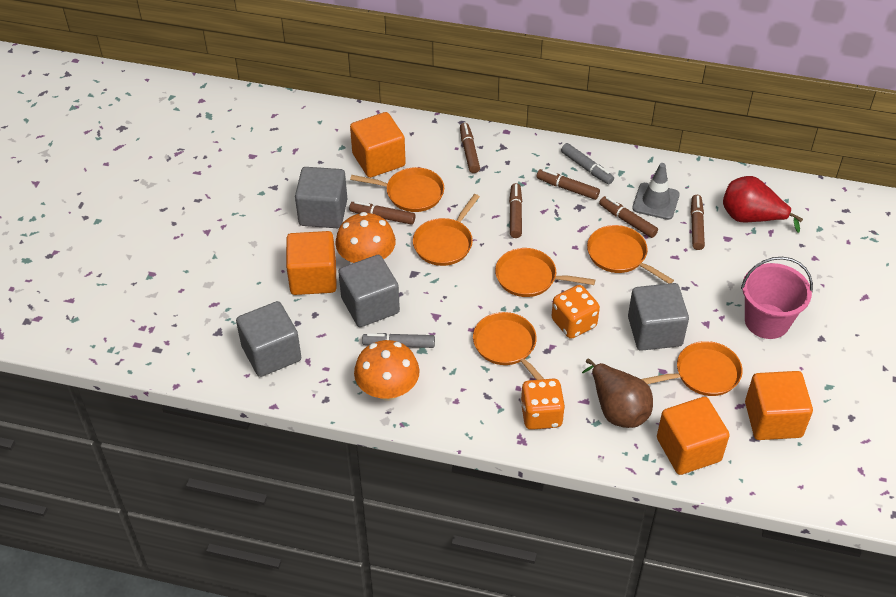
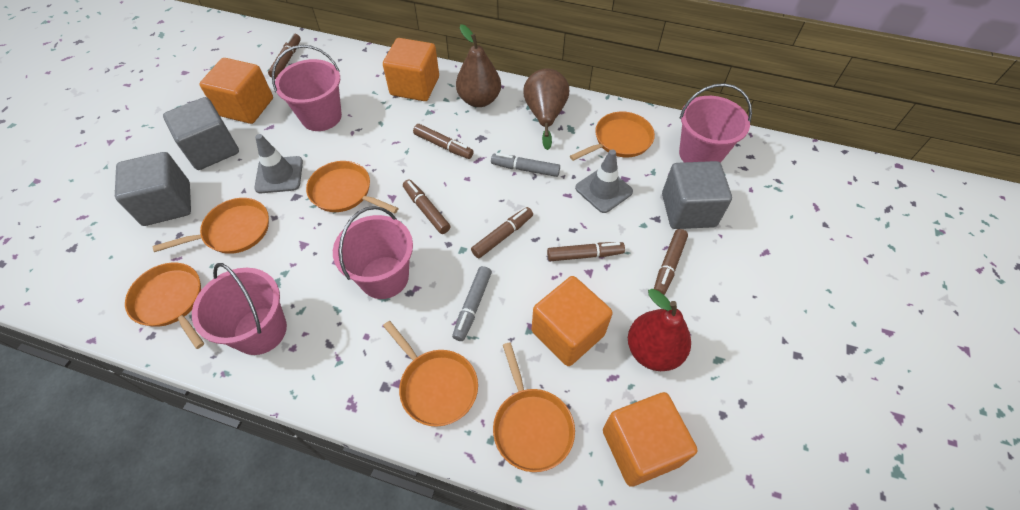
brown pear: [582,358,653,428] = 1 -> [456,24,501,107] [523,69,569,150] = 2
grey cube: [236,301,302,377] [295,167,347,228] [338,255,400,327] [628,283,689,351] = 4 -> [115,152,191,226] [163,97,239,170] [662,161,732,229] = 3
grey traffic cone: [632,163,680,220] = 1 -> [254,134,303,193] [575,150,633,213] = 2
orange dice: [521,379,565,430] [551,285,600,339] = 2 -> none = 0
orange mushroom: [335,212,396,263] [354,340,420,401] = 2 -> none = 0
pink bucket: [741,257,813,339] = 1 -> [192,263,287,355] [272,45,342,131] [333,206,413,299] [679,83,752,163] = 4

